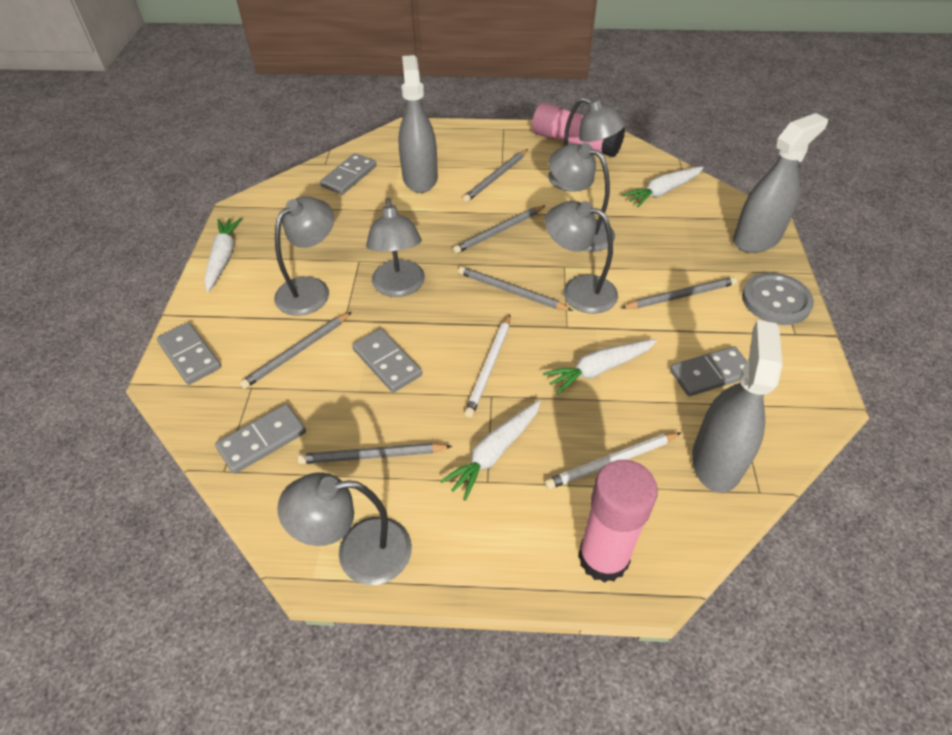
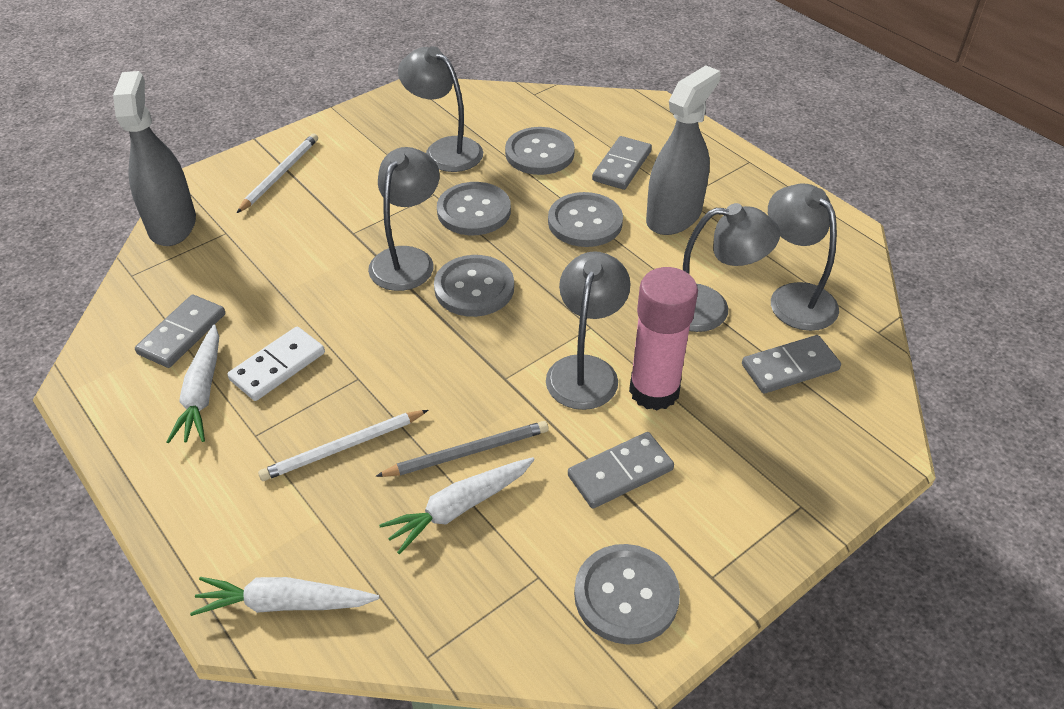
grey button: [742,273,814,325] = 1 -> [434,255,514,317] [437,182,511,235] [505,127,575,175] [548,192,623,247] [574,544,680,645] = 5
grey domino: [157,322,221,385] [215,404,306,474] [320,153,376,194] [352,329,422,393] [670,346,748,396] = 5 -> [135,295,225,368] [568,432,674,508] [592,136,652,190] [742,335,841,393] = 4
grey lamp: [274,196,334,316] [277,473,412,585] [366,198,425,297] [545,201,618,314] [548,97,625,192] [549,143,615,252] = 6 -> [368,147,440,291] [398,46,483,172] [546,251,630,410] [683,203,780,332] [768,184,839,331] = 5
grey pencil: [239,312,352,389] [298,443,452,464] [453,205,546,254] [458,266,573,311] [463,149,528,202] [621,277,737,309] = 6 -> [376,421,549,477] = 1
grey spray bottle: [398,55,438,193] [692,320,783,493] [733,113,828,253] = 3 -> [113,71,196,246] [646,65,721,235] = 2
pink glue stick: [532,103,625,157] [578,460,658,583] = 2 -> [629,267,698,411] = 1
white carrot: [204,218,242,292] [440,400,541,501] [543,339,657,395] [622,167,704,207] = 4 -> [167,325,219,443] [190,577,379,616] [379,457,535,554] = 3
white domino: none = 0 -> [227,327,325,401] = 1

